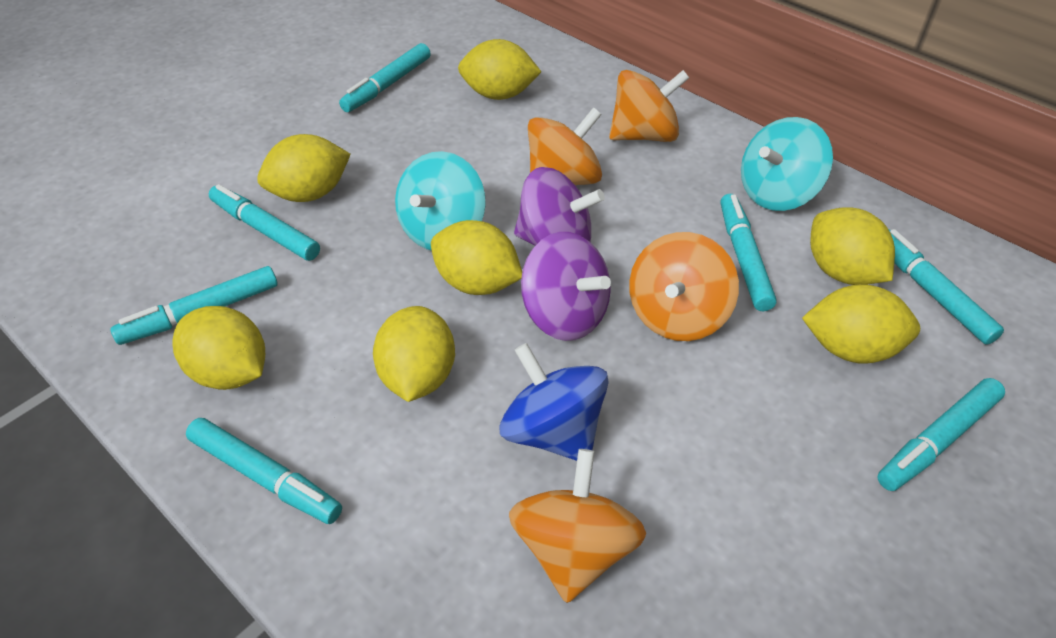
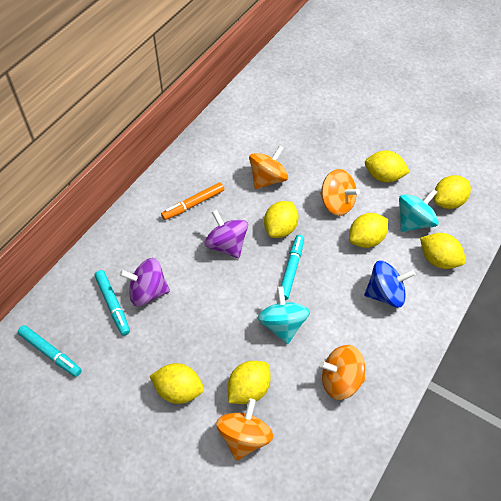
orange marker: none = 0 -> [161,182,224,220] = 1
turquoise marker: [111,266,278,345] [186,418,342,524] [209,184,320,261] [339,43,431,112] [721,194,777,311] [877,378,1005,491] [888,229,1004,345] = 7 -> [18,325,82,377] [94,270,130,336] [281,235,304,300] = 3

